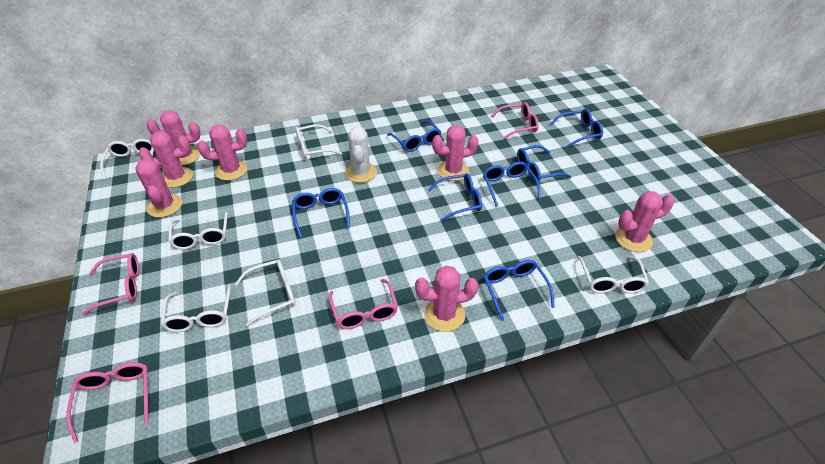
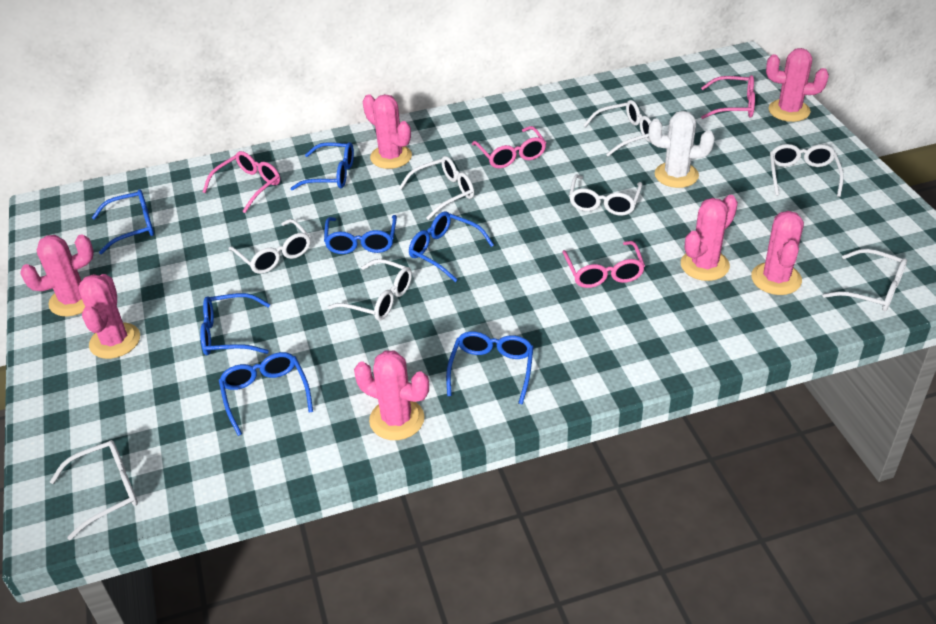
white glasses: [100,139,154,180] [161,284,231,332] [168,212,228,250] [235,259,295,326] [295,124,342,159] [578,256,649,293] = 6 -> [50,440,138,540] [228,219,311,274] [327,259,412,320] [399,156,474,220] [569,175,642,216] [583,100,651,156] [770,144,844,197] [822,249,907,311] = 8

